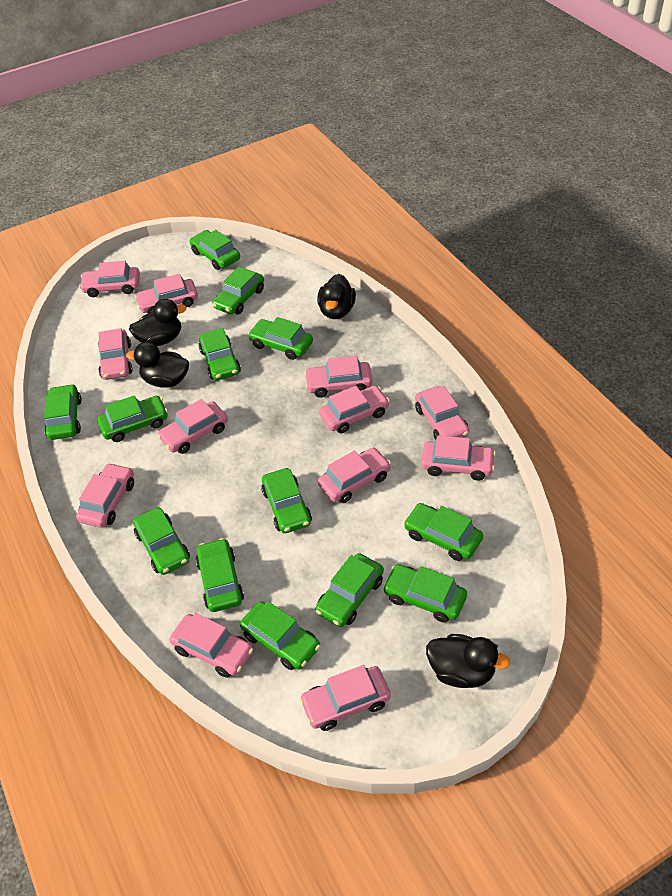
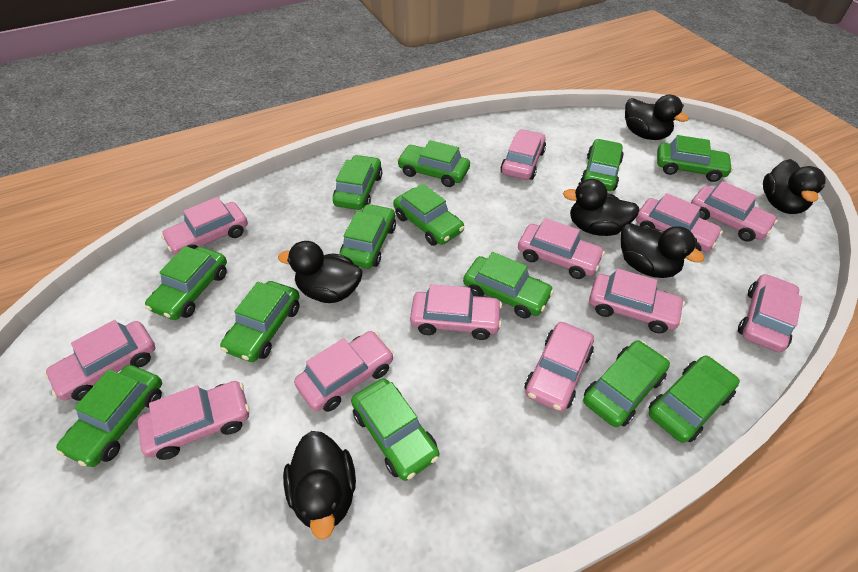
black duck: [126,342,189,388] [129,299,187,346] [317,274,356,319] [426,634,510,688] = 4 -> [278,241,363,303] [283,431,356,540] [563,179,640,236] [621,223,704,278] [625,95,689,140] [763,159,826,214] = 6

